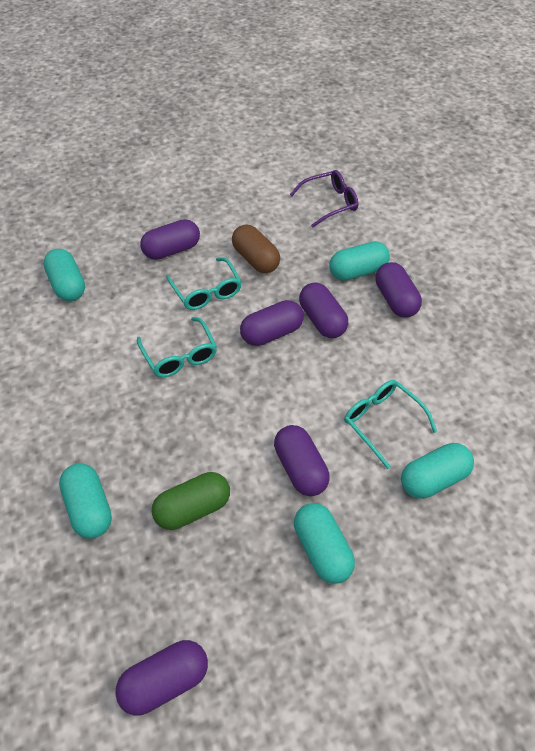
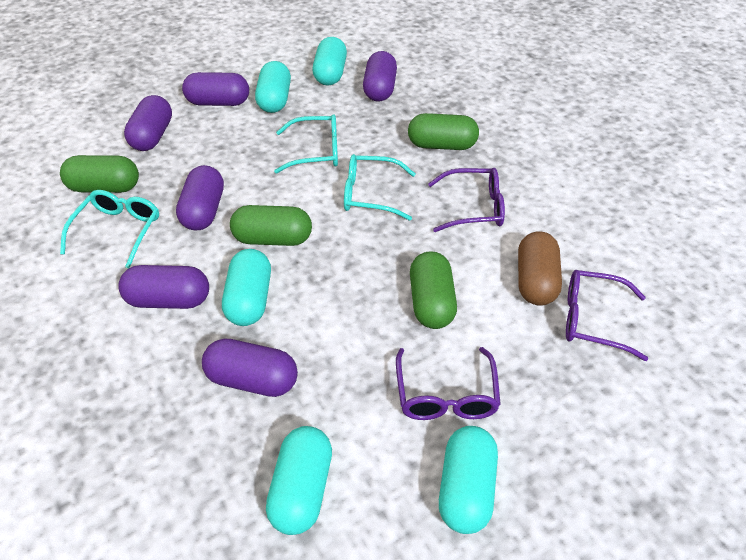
green capsule: [152,472,230,530] = 1 -> [60,155,139,193] [230,205,312,246] [408,113,479,150] [410,251,457,329] = 4
purple glasses: [290,170,358,227] = 1 -> [396,347,501,420] [428,168,505,232] [566,270,648,361] = 3

